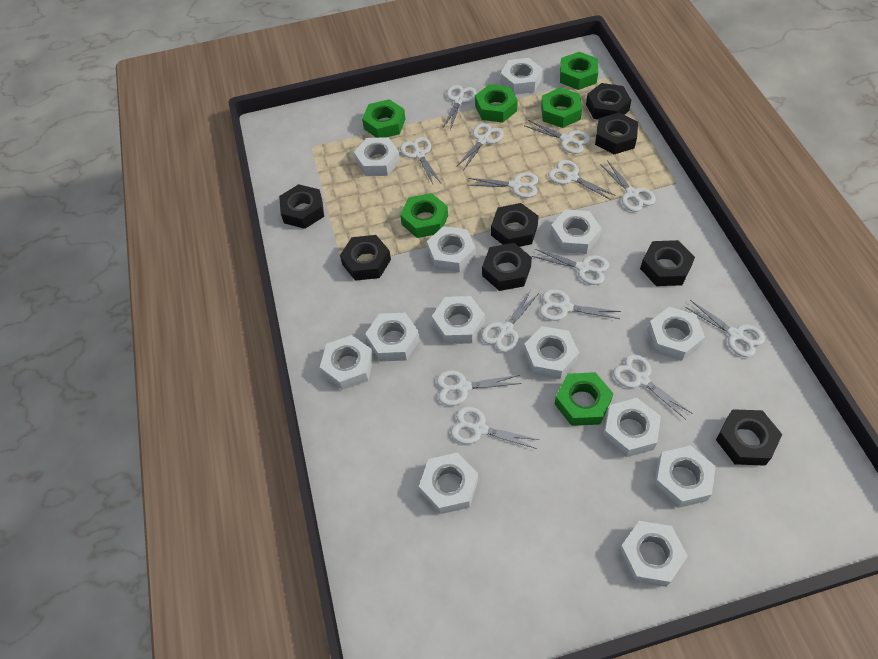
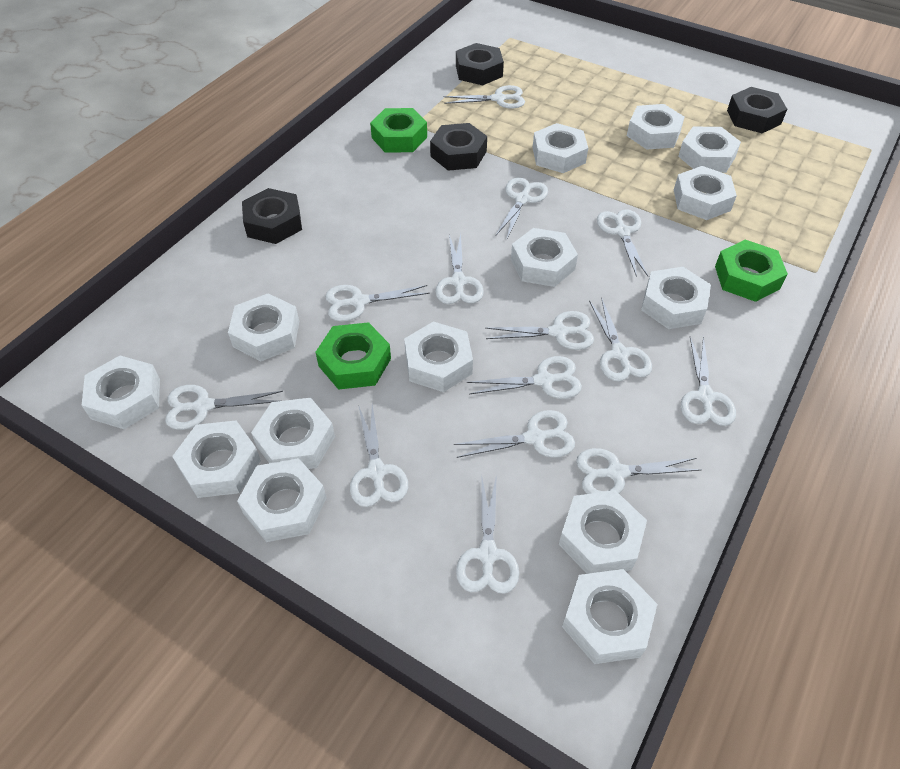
black nut: [279,184,324,229] [340,235,391,281] [482,243,532,291] [491,203,539,247] [586,83,631,119] [595,113,638,154] [640,240,695,286] [716,409,782,466] = 8 -> [242,188,302,244] [430,123,487,171] [456,43,504,85] [727,87,787,133] = 4
green nut: [362,99,406,138] [400,193,448,238] [475,84,518,123] [541,88,582,128] [555,372,613,426] [560,52,598,90] = 6 -> [316,322,391,390] [370,108,427,153] [715,240,788,302] = 3
white nut: [320,335,374,390] [354,137,400,176] [365,313,420,362] [419,453,478,514] [427,226,476,273] [432,296,485,344] [500,58,543,95] [524,326,579,379] [550,210,602,254] [603,398,661,457] [619,521,688,587] [647,307,705,361] [654,446,716,508] = 13 -> [82,356,160,429] [172,420,261,498] [228,293,299,361] [237,458,326,542] [251,398,335,469] [404,322,473,392] [511,228,578,287] [533,123,588,173] [559,490,647,574] [562,569,657,664] [627,104,685,150] [641,267,711,329] [674,166,737,220] [678,127,741,173] = 14

